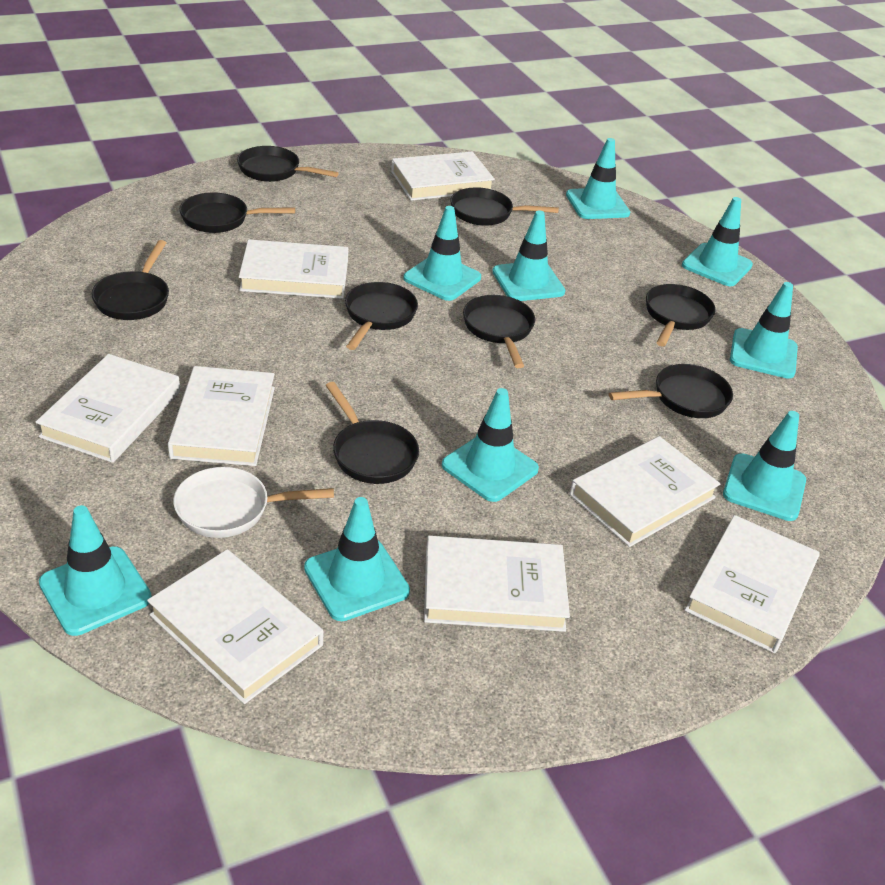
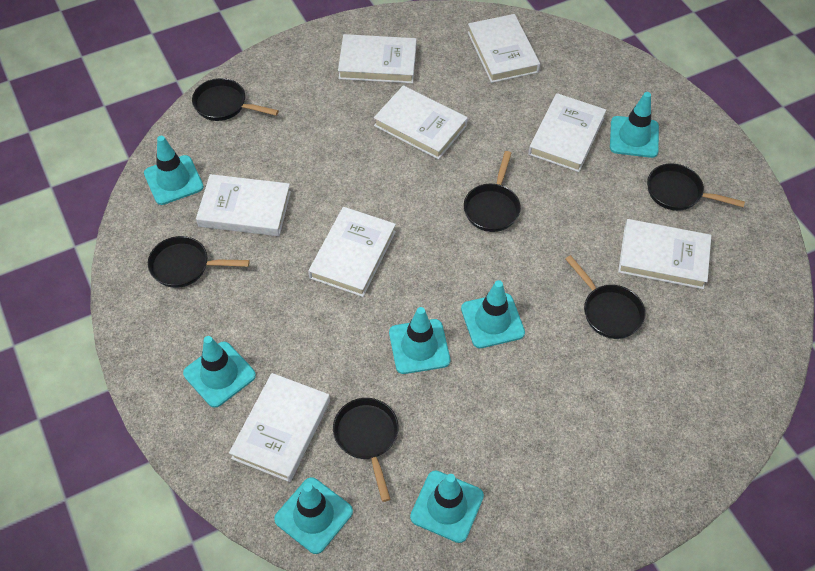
black pan: [92,240,169,320] [179,193,295,233] [237,146,339,182] [325,382,419,484] [345,282,418,350] [450,187,559,226] [463,295,535,368] [609,364,733,418] [646,284,715,347] = 9 -> [148,236,250,288] [192,78,279,121] [333,398,398,502] [464,151,521,232] [565,255,645,339] [647,163,745,211] = 6
turquoise traffic cone: [39,505,152,636] [304,497,410,621] [403,206,481,301] [442,388,539,502] [492,210,565,301] [566,138,630,219] [682,197,753,286] [723,411,806,521] [730,282,798,379] = 9 -> [144,136,204,205] [183,336,256,408] [274,477,353,554] [389,307,450,374] [410,470,484,543] [461,280,525,348] [610,92,659,158] = 7
white pan: [173,467,334,538] = 1 -> none = 0

